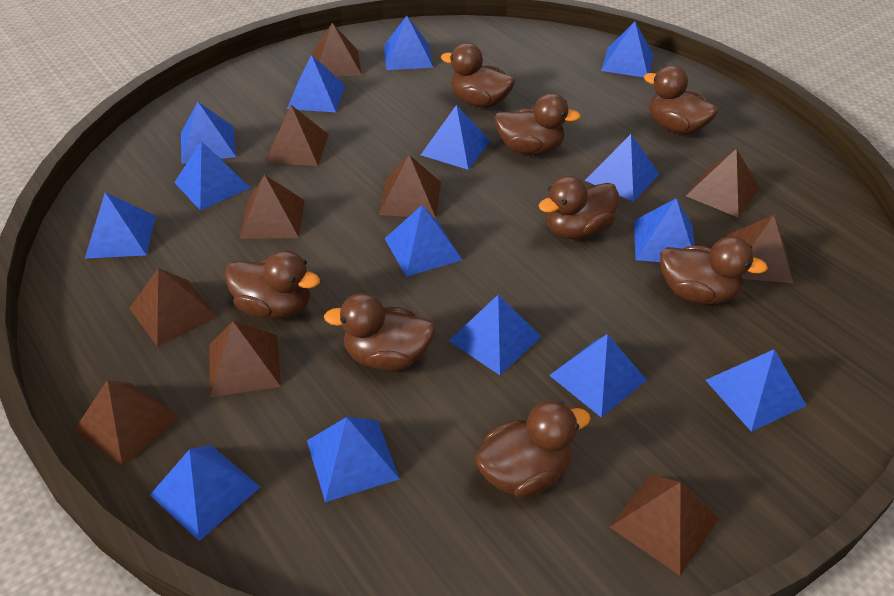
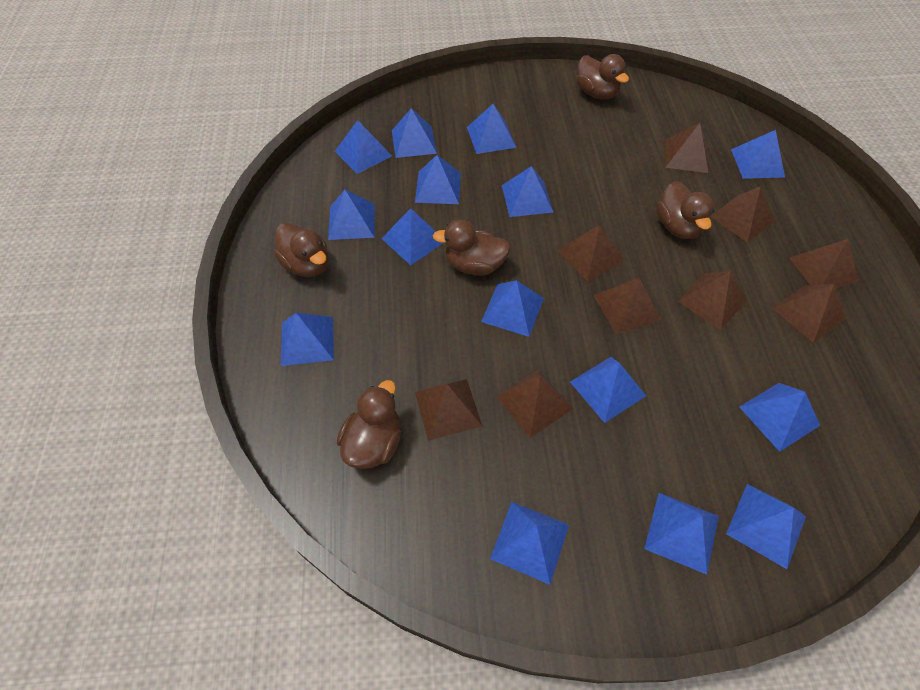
brown duck: [225,250,320,319] [324,293,436,371] [441,43,515,108] [475,400,591,498] [494,93,581,155] [539,176,619,240] [644,65,718,134] [660,236,768,304] = 8 -> [274,223,328,277] [337,380,401,469] [433,220,511,276] [576,54,629,100] [656,181,714,239] = 5
brown pyramid: [74,380,180,467] [129,268,218,347] [209,321,281,397] [240,175,305,239] [265,105,329,166] [312,23,362,77] [379,155,441,218] [610,475,719,576] [686,148,760,218] [723,215,793,283] = 10 -> [415,379,482,441] [497,370,573,438] [558,224,624,282] [594,278,661,334] [665,123,708,173] [678,271,747,330] [710,186,775,243] [772,284,845,343] [789,239,859,288] = 9

